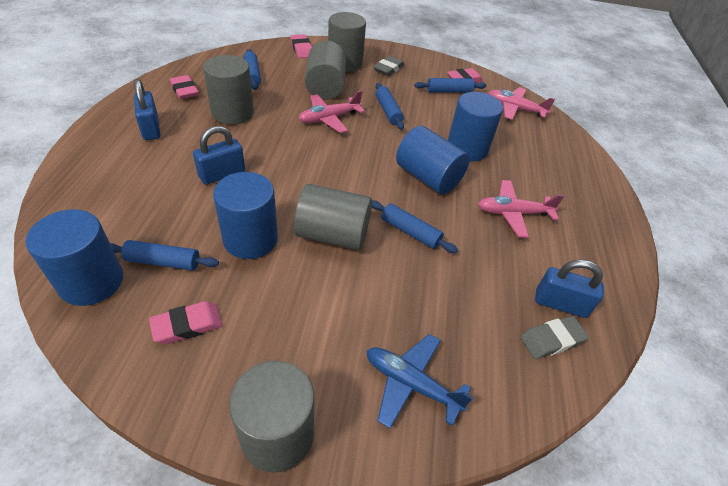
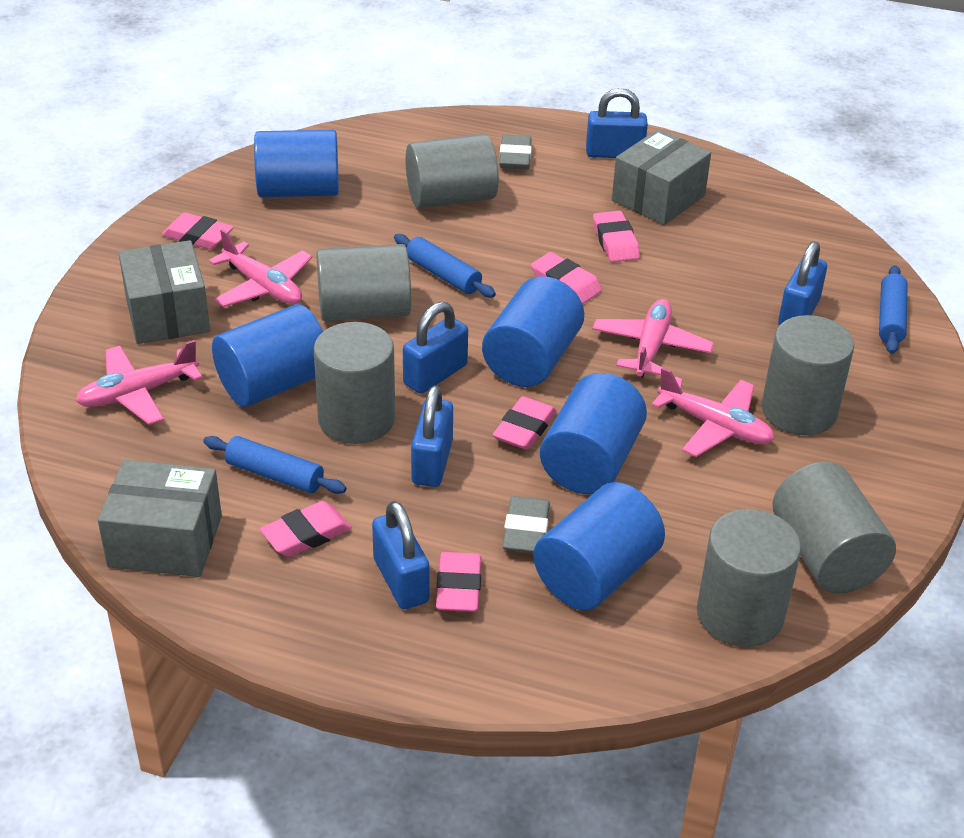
blue cylinder: [26,209,123,306] [213,172,278,259] [396,126,470,194] [448,92,503,162] = 4 -> [212,304,323,407] [254,130,339,197] [482,276,584,387] [533,482,665,610] [540,373,647,494] = 5
blue padlock: [134,79,160,140] [193,126,245,185] [535,260,604,318] = 3 -> [372,501,430,609] [403,302,468,394] [411,385,453,487] [586,88,648,158] [778,241,827,325] = 5
blue plane: [367,334,473,429] = 1 -> none = 0
blue rolling pin: [110,240,219,270] [243,49,261,90] [372,200,458,253] [376,83,404,130] [414,78,486,93] = 5 -> [203,436,347,494] [394,234,496,298] [879,265,908,354] = 3
grey box: none = 0 -> [98,460,222,577] [118,240,210,344] [612,129,711,225] = 3
grey cylinder: [203,55,254,125] [229,361,314,473] [294,184,372,250] [305,41,346,100] [328,12,366,72] = 5 -> [313,322,395,444] [316,244,411,321] [405,134,499,209] [697,509,801,647] [762,315,854,435] [772,462,896,594] = 6
pink eraser: [149,301,222,344] [170,75,199,99] [290,34,312,58] [447,68,483,83] = 4 -> [162,213,234,250] [260,501,352,557] [436,552,481,612] [493,396,557,450] [531,252,602,304] [593,211,640,262] = 6
pink plane: [299,91,365,133] [478,180,564,238] [488,87,555,120] = 3 -> [76,340,203,425] [209,229,312,307] [592,299,714,378] [651,367,774,457] = 4

